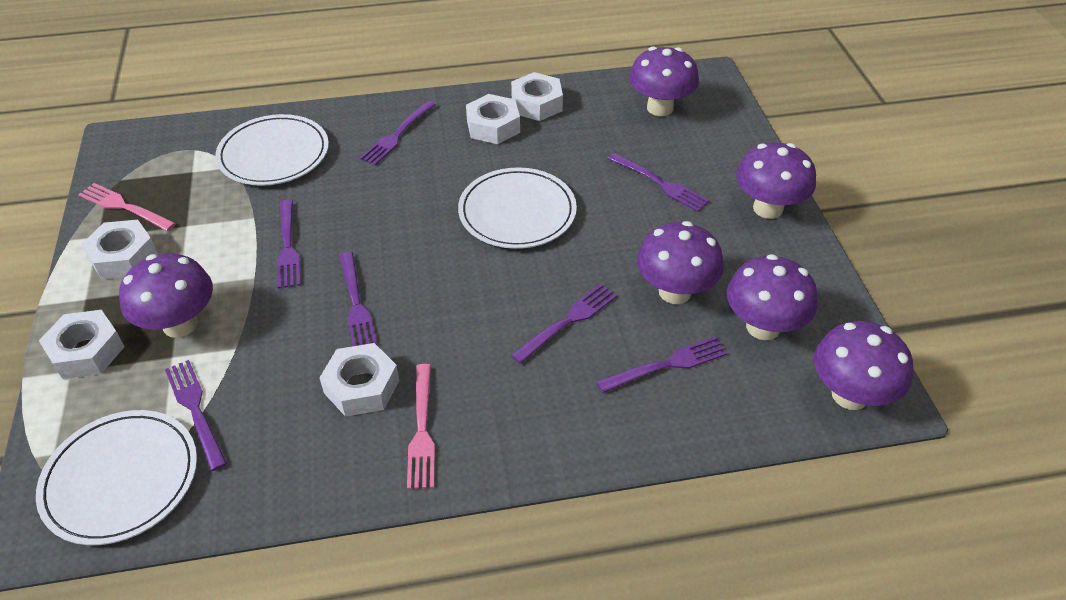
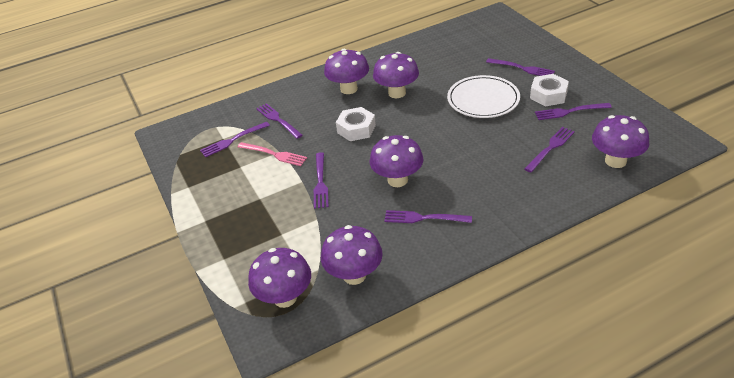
pink fork: [78,183,176,231] [407,364,435,489] = 2 -> [238,142,307,166] = 1
white nut: [39,310,125,379] [81,220,158,279] [319,343,399,417] [466,94,520,144] [511,72,563,121] = 5 -> [336,107,376,141] [530,74,569,106] = 2
white plate: [36,410,197,545] [215,114,329,186] [458,167,577,249] = 3 -> [447,75,520,118] = 1

